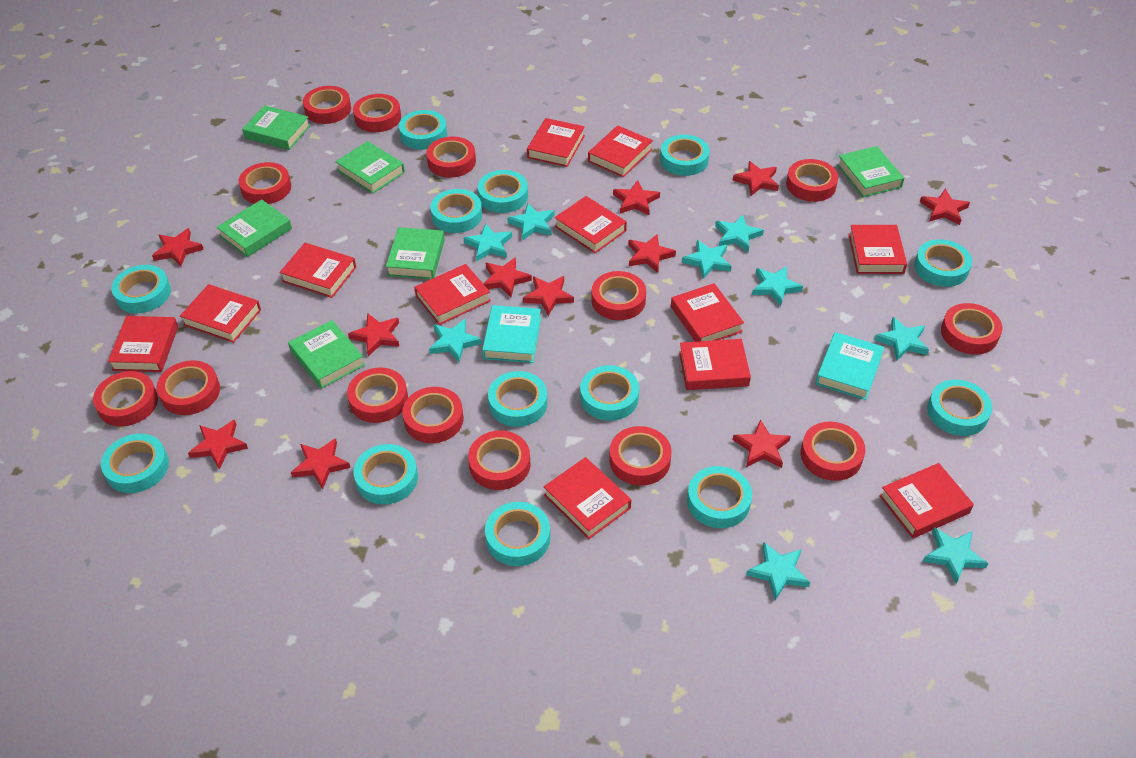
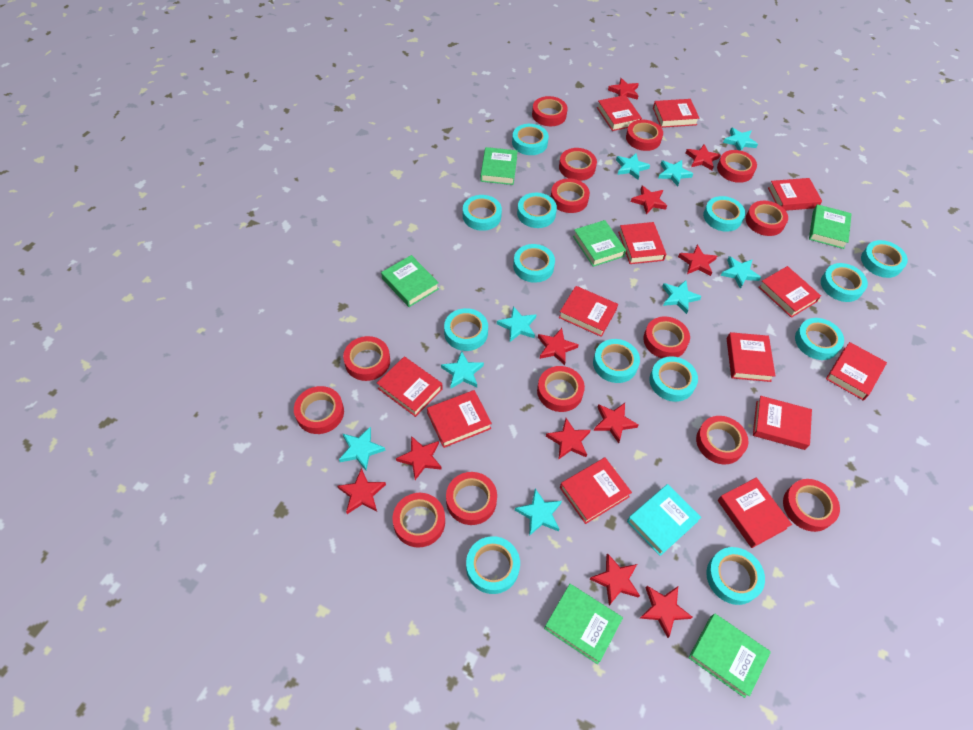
red book: [108,316,178,372] [180,284,261,343] [279,243,356,298] [414,264,491,325] [527,118,585,167] [544,457,631,539] [555,196,627,253] [588,125,653,177] [671,283,744,342] [679,339,751,390] [848,225,907,274] [879,463,974,538] = 12 -> [377,356,443,417] [427,390,492,448] [559,286,618,337] [560,457,632,524] [597,95,642,131] [618,222,666,264] [653,99,699,128] [718,477,792,548] [727,332,775,382] [753,396,812,450] [759,266,821,318] [768,178,822,211] [826,342,887,401] = 13
turquoise book: [482,305,541,363] [816,332,885,400] = 2 -> [627,484,701,556] = 1

